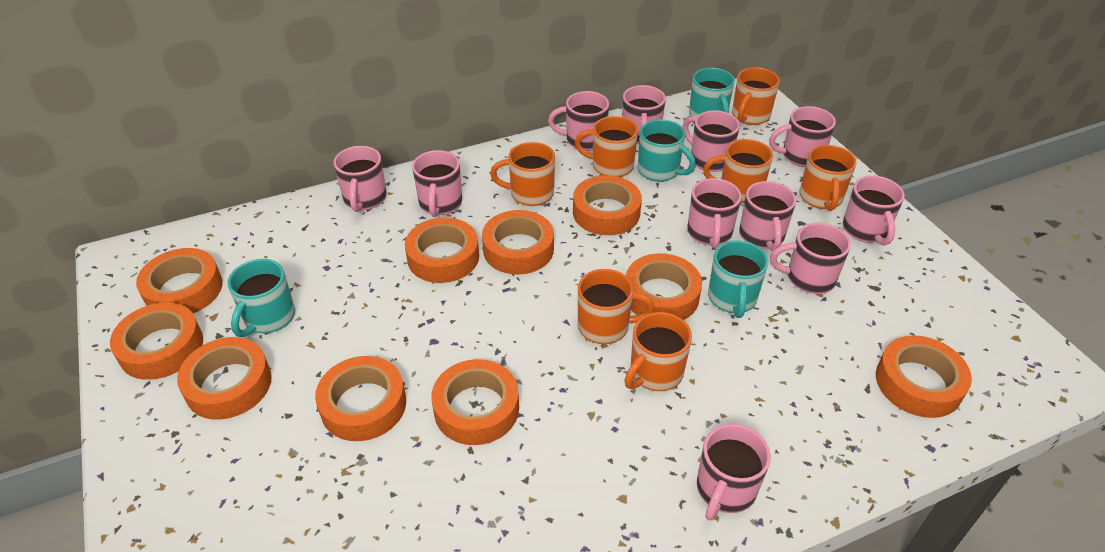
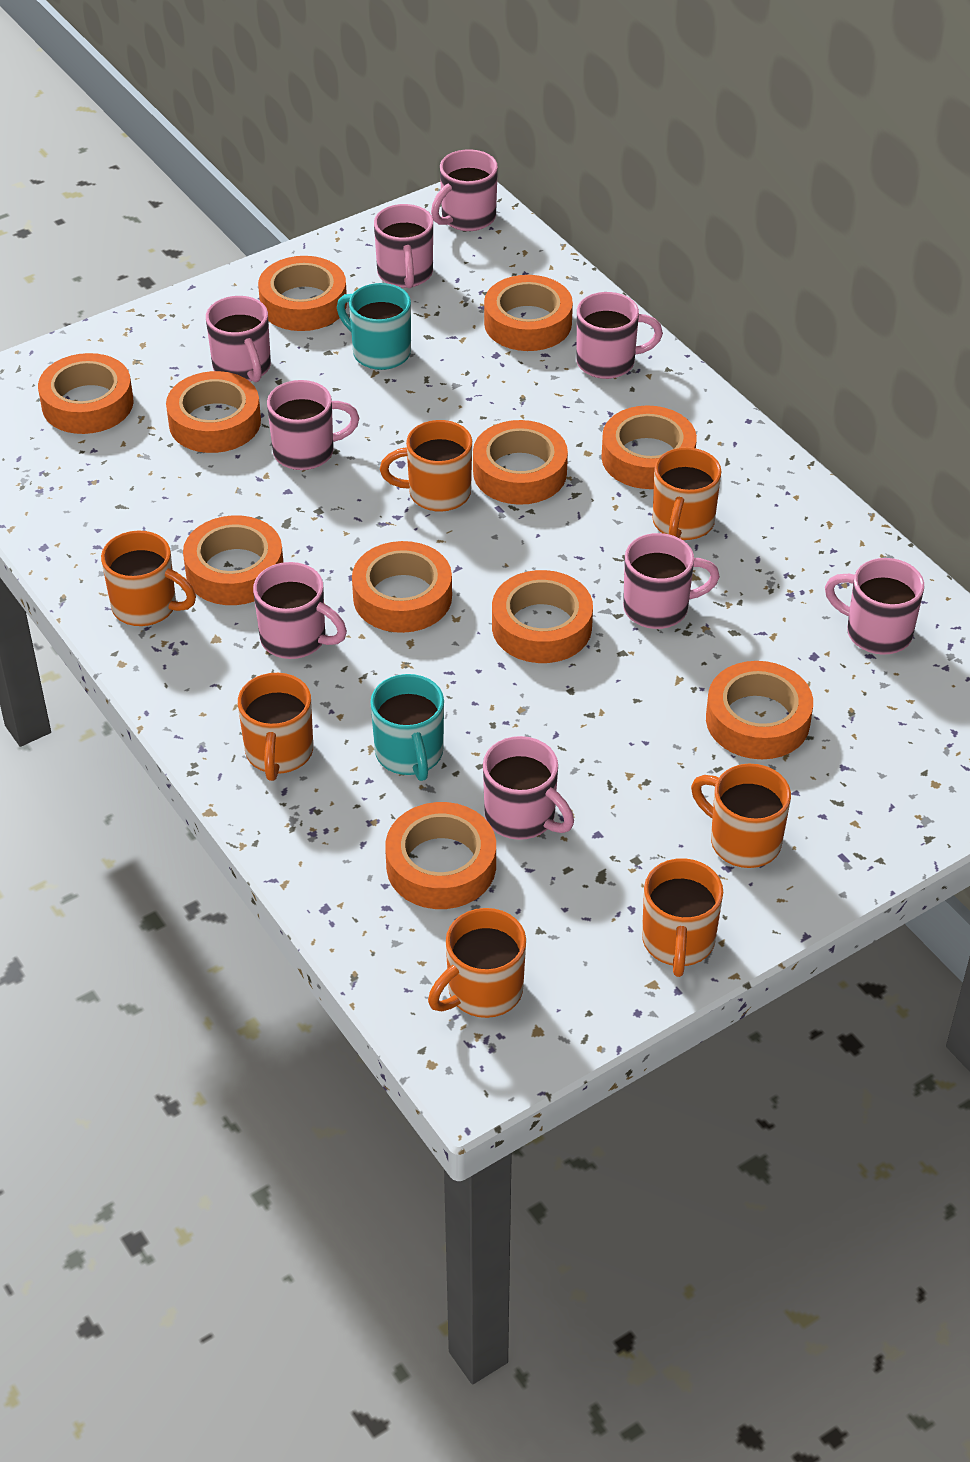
orange tape: [110,302,203,380] [136,248,223,313] [177,337,272,420] [315,356,406,441] [405,217,479,283] [431,359,519,445] [482,210,554,275] [573,175,642,235] [626,253,702,320] [876,335,972,418] = 10 -> [38,353,133,434] [166,371,261,453] [183,515,283,605] [258,256,347,331] [352,541,452,633] [385,802,496,909] [473,420,568,505] [484,275,573,351] [492,570,593,663] [601,405,697,489] [706,661,813,759] = 11
pink mug: [333,146,387,212] [412,150,462,217] [548,91,609,151] [622,85,666,144] [683,110,740,172] [687,178,741,248] [697,424,771,521] [739,181,796,252] [769,106,836,167] [770,223,851,294] [843,176,905,245] = 11 -> [206,296,271,382] [253,562,347,659] [267,380,359,470] [374,204,433,288] [431,149,498,231] [483,736,574,840] [576,292,663,379] [623,533,720,629] [825,558,924,655] = 9
turquoise mug: [228,259,295,337] [638,119,696,182] [689,68,735,116] [708,240,768,318] = 4 -> [337,283,411,370] [370,674,444,781] = 2

